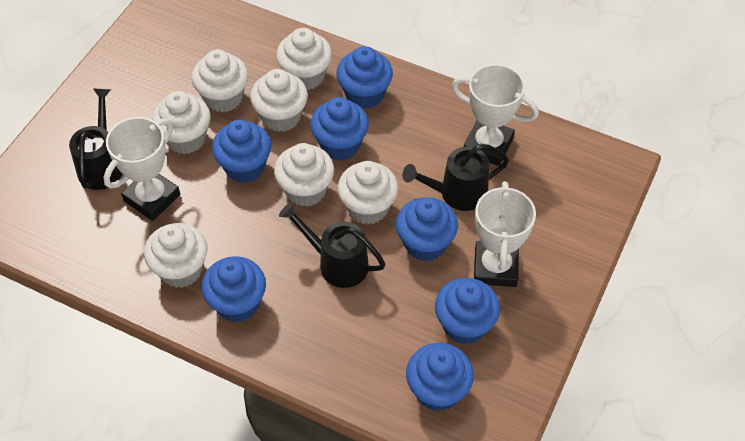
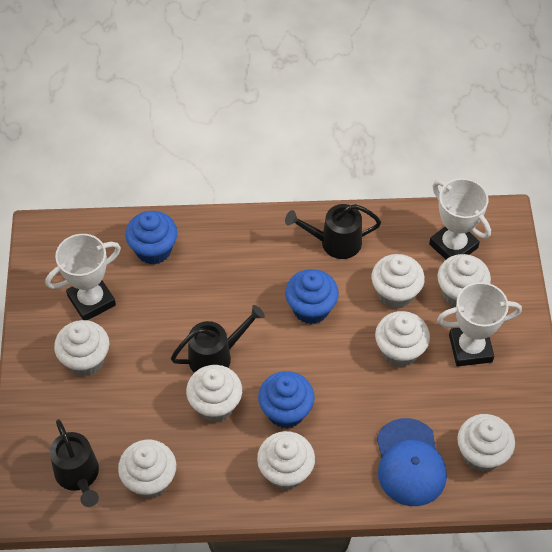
blue cap: none = 0 -> [377,418,447,506] = 1
blue cupcake: [201,256,266,323] [212,120,271,183] [310,97,369,160] [336,46,393,109] [396,197,458,261] [406,343,474,412] [435,278,500,344] = 7 -> [125,211,177,265] [258,371,315,428] [285,269,339,324] = 3
white cupcake: [144,223,207,288] [152,91,211,154] [192,50,248,112] [250,69,308,132] [274,143,334,207] [276,28,332,90] [338,161,398,225] = 7 -> [54,320,109,376] [118,440,176,498] [186,365,242,422] [257,431,315,490] [371,254,425,309] [375,311,430,367] [437,254,491,307] [457,414,515,472] = 8

